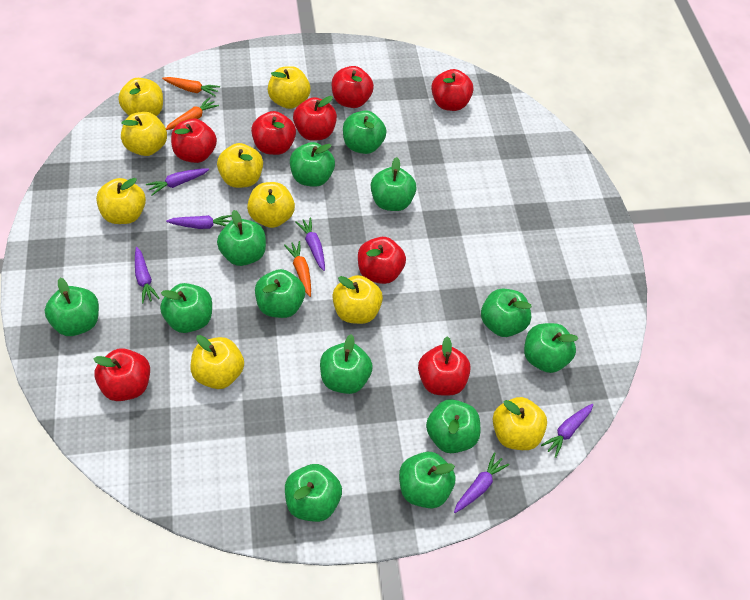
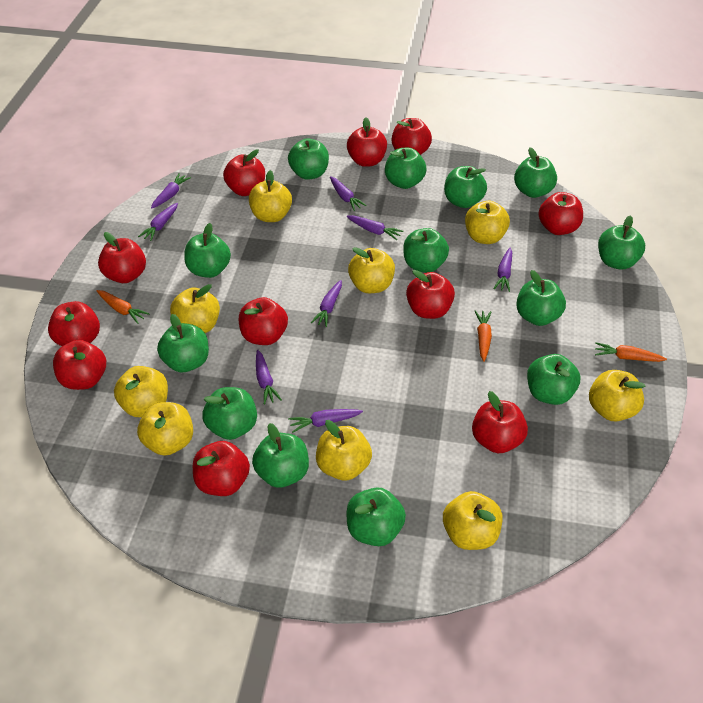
purple carrot: [135,247,160,304] [146,168,209,195] [166,215,232,229] [296,217,325,271] [454,452,510,513] [541,404,593,458] = 6 -> [138,203,178,241] [151,173,191,209] [256,350,282,405] [288,409,363,433] [311,280,342,327] [330,176,367,211] [346,215,404,240] [493,248,512,292] = 8
red apple: [94,348,150,401] [171,119,217,163] [251,111,296,155] [293,96,337,141] [332,66,374,108] [358,237,406,284] [418,336,471,396] [431,69,473,111] = 8 -> [48,301,100,346] [53,340,106,390] [98,232,146,283] [193,441,250,496] [223,149,265,196] [238,297,288,345] [347,117,387,167] [392,118,432,155] [406,270,455,319] [472,391,528,453] [538,192,583,235] = 11

